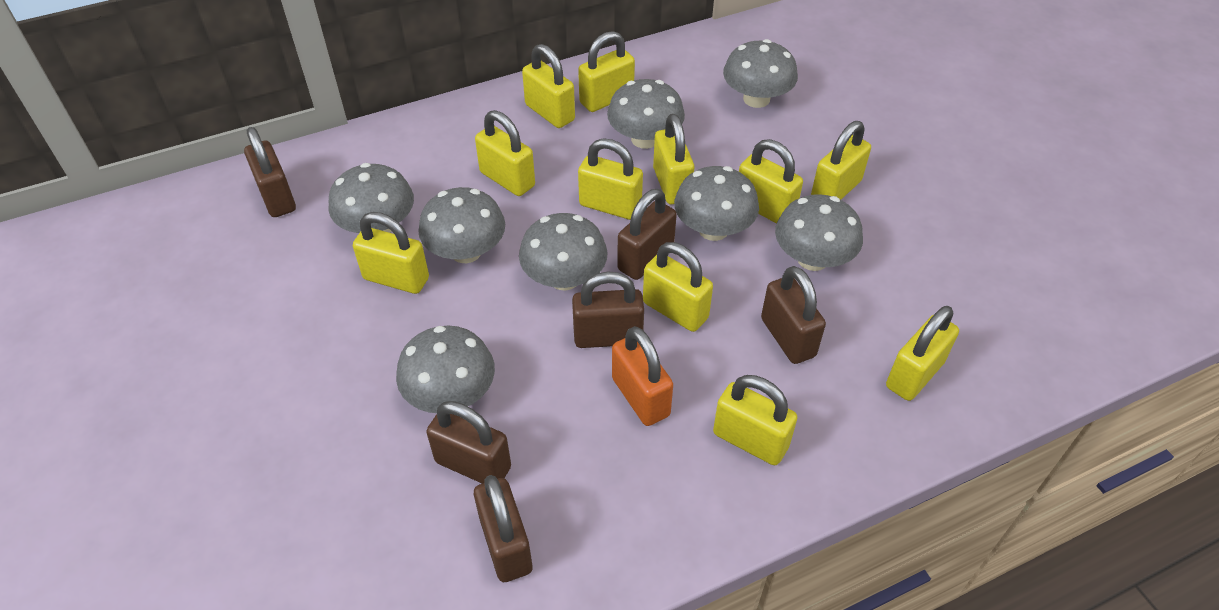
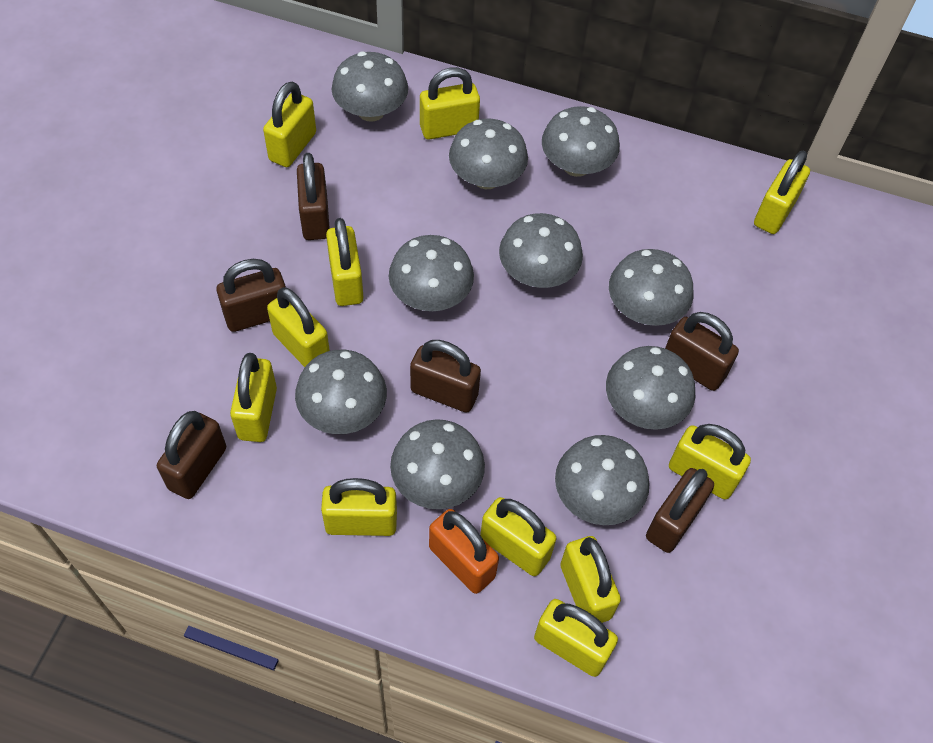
grey mushroom: [328,163,414,233] [396,326,495,413] [418,187,505,263] [519,213,608,291] [607,79,685,149] [674,166,759,241] [723,39,798,108] [775,194,863,271] = 8 -> [295,350,387,434] [332,52,408,122] [389,235,474,311] [390,419,485,509] [449,118,528,189] [499,213,583,288] [542,106,620,177] [555,435,649,525] [606,346,695,430] [609,249,694,326] = 10

